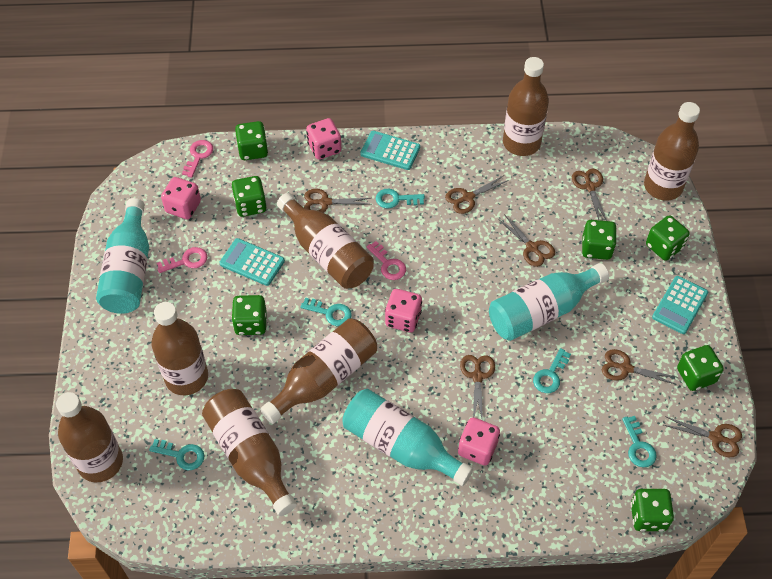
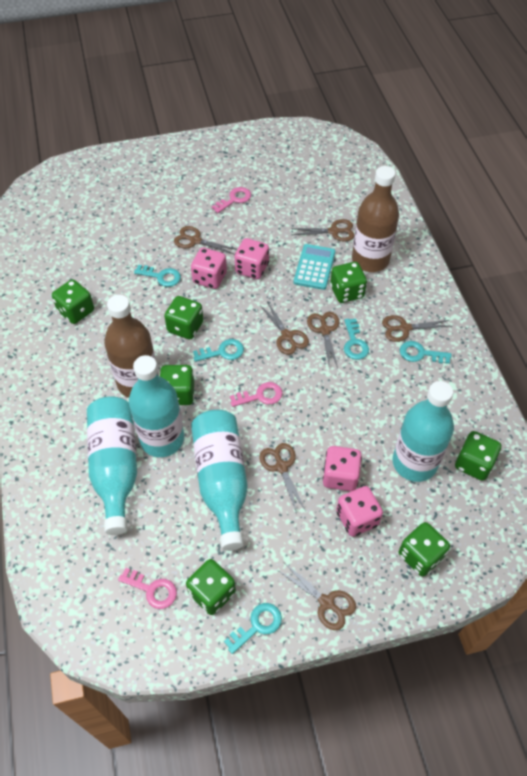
brown bottle: [56,392,123,482] [151,302,208,395] [202,389,297,516] [260,318,377,424] [277,193,374,289] [503,57,549,156] [644,102,700,201] = 7 -> [104,295,159,398] [352,166,399,272] = 2
turquoise bottle: [96,198,149,314] [342,389,473,486] [489,263,609,341] = 3 -> [87,396,137,535] [129,355,184,457] [191,410,248,551] [393,381,454,482] = 4
turquoise calculator: [219,238,285,286] [360,131,420,170] [652,276,708,334] = 3 -> [294,244,335,290] = 1

